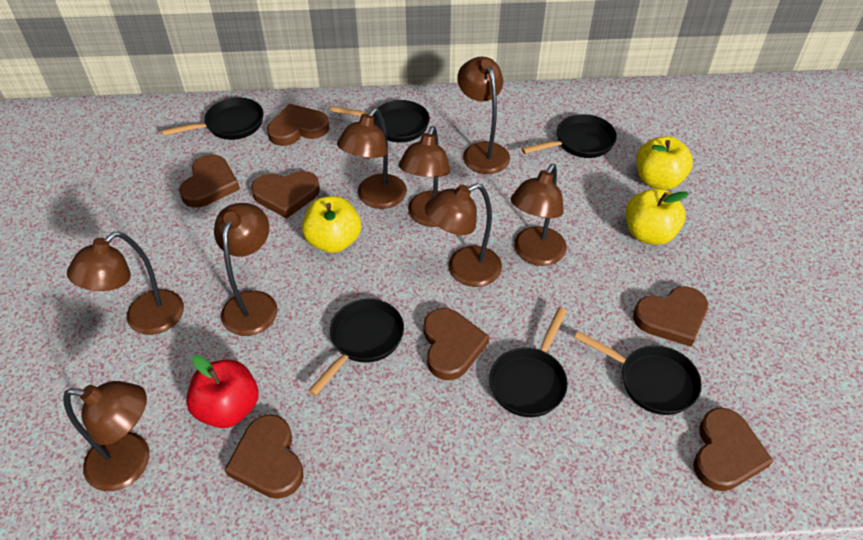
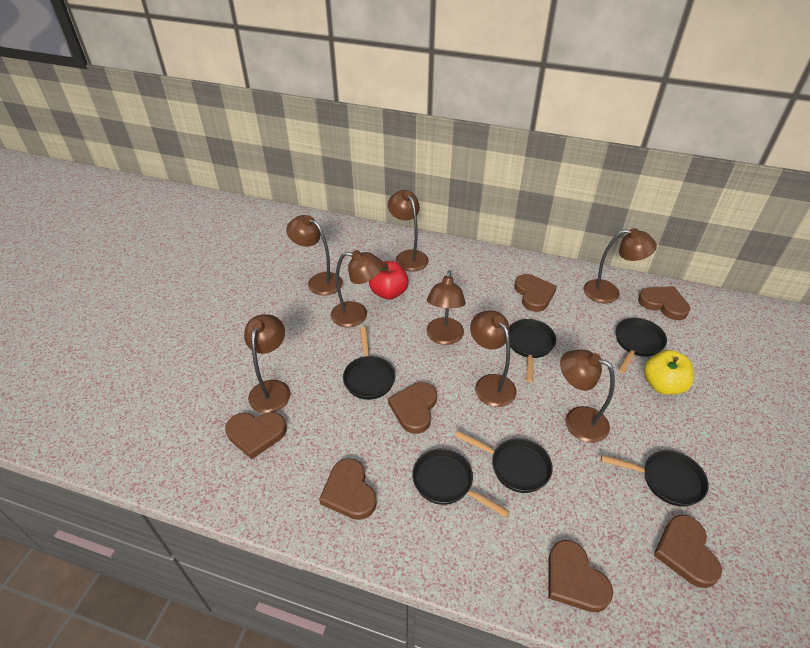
yellow apple: [302,196,361,253] [626,188,689,245] [636,136,693,190] = 3 -> [644,350,694,395] = 1

